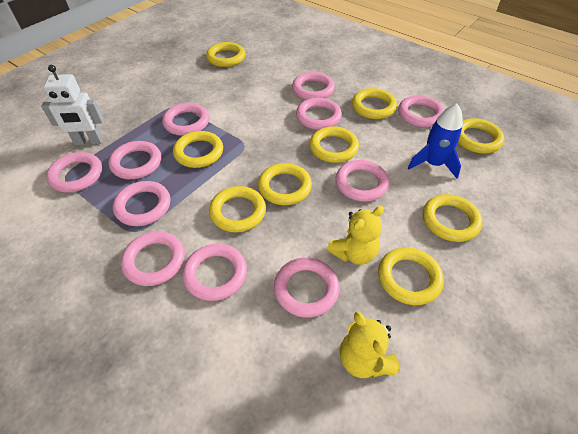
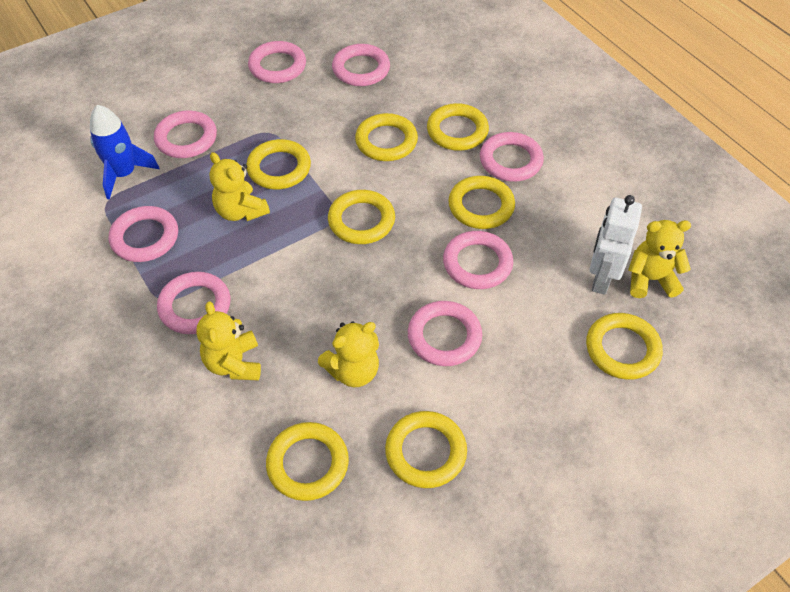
pink ring: [46,152,102,193] [109,141,161,179] [113,181,170,226] [121,231,185,286] [162,103,209,136] [182,244,247,301] [274,257,340,318] [292,72,335,100] [296,98,342,130] [335,160,389,202] [398,95,444,127] = 11 -> [109,206,178,262] [154,110,217,158] [157,272,230,334] [248,41,306,83] [332,44,390,86] [408,301,482,366] [443,231,513,289] [480,132,544,182] = 8
yellow ring: [173,131,223,168] [206,42,245,67] [209,186,266,232] [258,163,312,205] [309,126,359,163] [352,88,397,119] [378,247,444,305] [423,194,483,242] [458,118,505,154] = 9 -> [246,139,311,189] [266,422,349,501] [328,190,395,244] [355,113,418,161] [385,411,467,488] [427,103,489,151] [448,176,515,229] [586,313,663,380] = 8
yellow teddy bear: [327,206,384,265] [340,311,399,378] = 2 -> [196,301,261,380] [210,152,270,221] [318,322,379,387] [628,220,691,298] = 4

